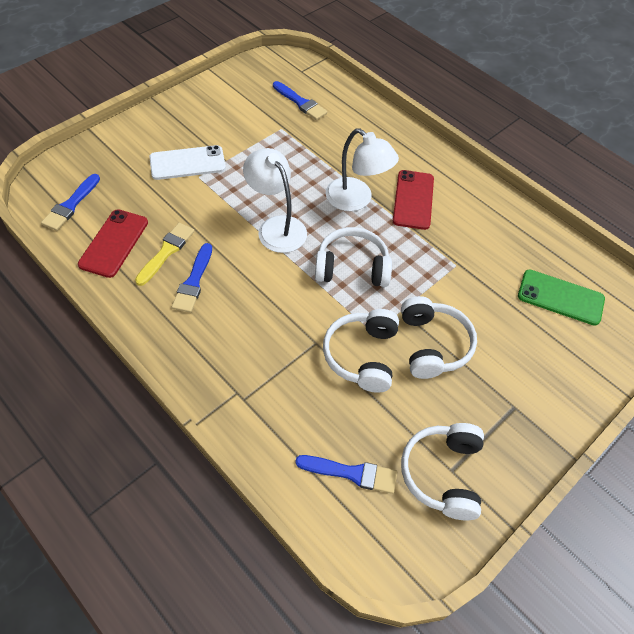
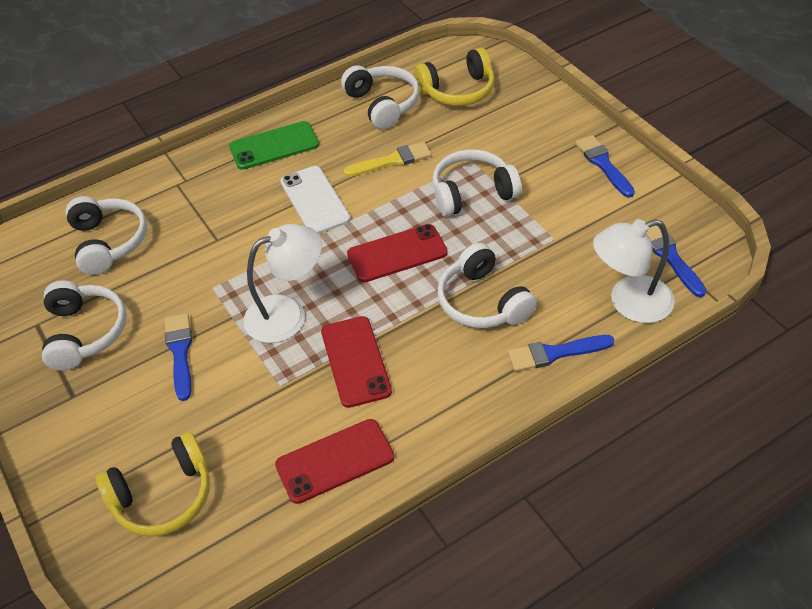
red phone: [78,209,148,278] [393,170,434,230] = 2 -> [275,419,394,504] [321,316,392,408] [347,224,448,282] = 3
white headphones: [315,227,392,287] [323,309,399,393] [401,296,477,379] [401,423,484,521] = 4 -> [42,280,127,371] [65,196,147,275] [341,65,420,129] [433,149,522,216] [437,243,537,328] = 5
yellow headphones: none = 0 -> [95,432,210,537] [415,48,495,106] = 2

